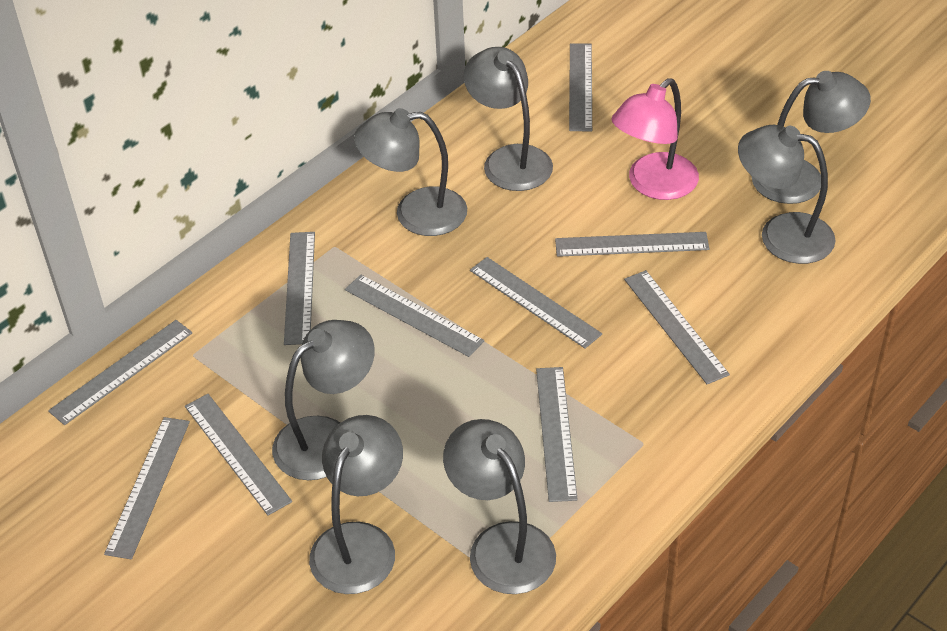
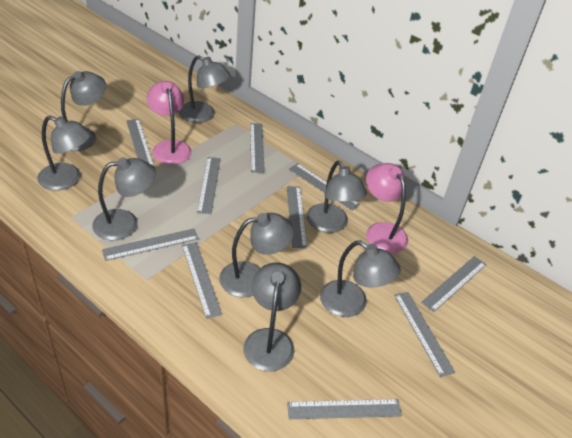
grey lamp: [272,320,375,480] [309,415,403,594] [354,108,467,236] [443,419,556,594] [464,47,553,191] [738,125,835,264] [752,71,871,204] = 7 -> [37,116,91,191] [61,71,106,151] [92,157,156,240] [179,55,231,123] [219,213,294,297] [243,263,301,371] [307,161,367,233] [320,240,401,317] = 8
pink lamp: [612,78,699,200] = 1 -> [146,81,192,165] [366,163,408,253] = 2

